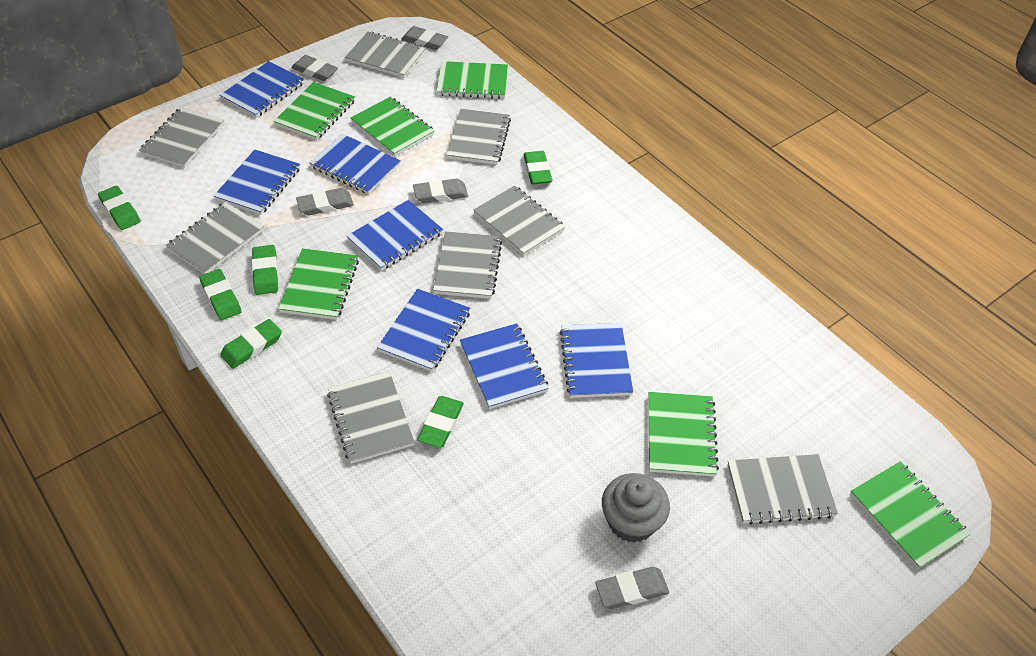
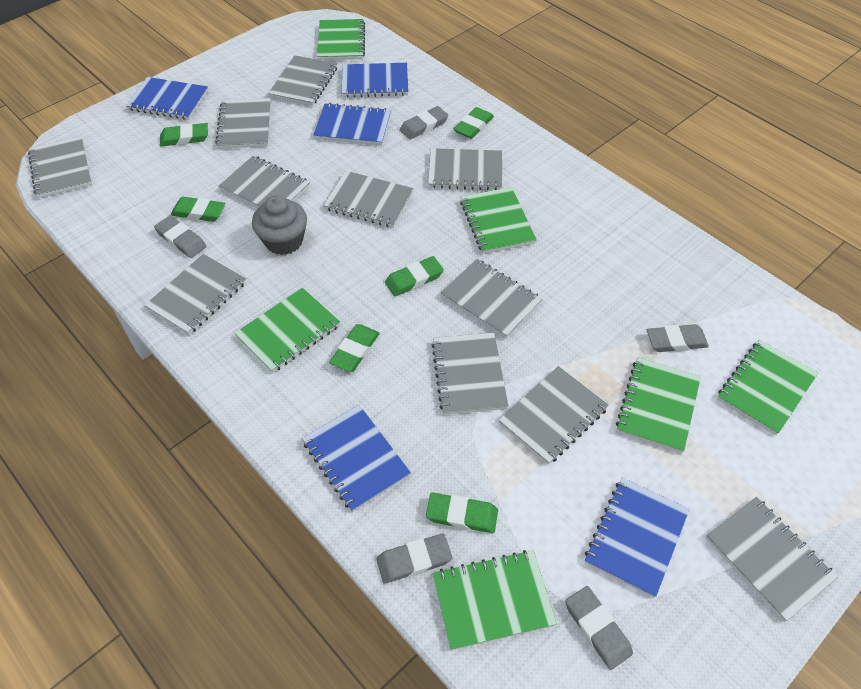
blue notebook: [214,149,300,215] [220,61,304,118] [310,134,400,194] [347,200,443,271] [377,289,470,372] [460,323,549,409] [560,323,633,398] = 7 -> [126,77,209,120] [302,405,411,512] [313,103,391,145] [342,63,409,98] [585,477,690,598] = 5
grey notebook: [139,107,225,168] [166,202,264,274] [327,371,414,464] [345,32,426,78] [433,231,502,299] [446,109,511,165] [473,185,565,256] [728,454,838,525] = 8 -> [28,136,92,198] [144,254,246,335] [215,98,271,149] [219,156,310,208] [268,55,337,106] [323,171,414,228] [428,148,502,190] [431,333,508,415] [441,259,542,338] [499,366,609,465] [706,497,837,622] = 11

